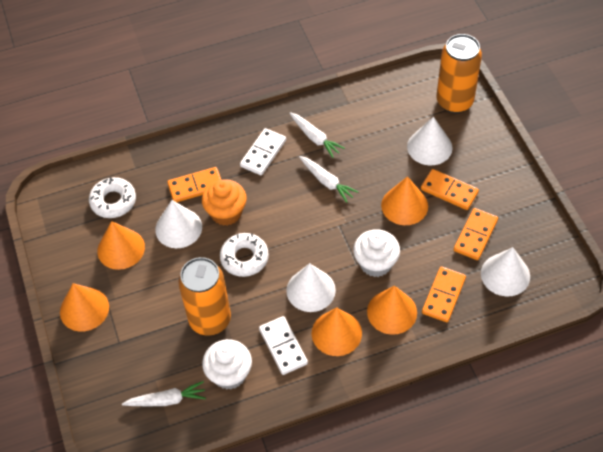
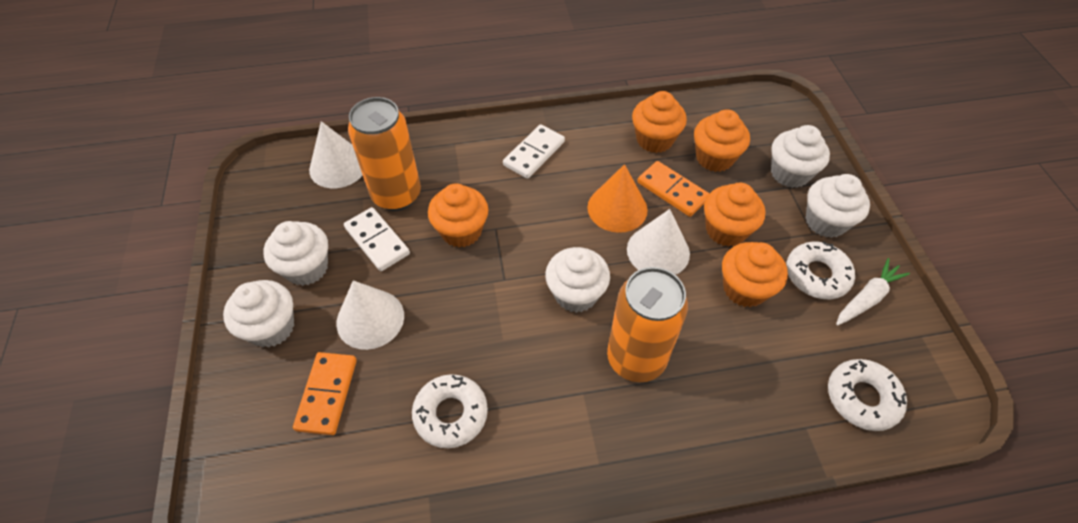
orange cone: [60,283,109,332] [97,221,145,270] [312,307,362,356] [367,286,417,335] [381,176,428,225] = 5 -> [587,164,648,233] = 1
orange cupcake: [202,179,247,226] = 1 -> [428,183,489,247] [632,91,687,153] [694,109,750,172] [704,183,765,247] [722,242,788,307] = 5
orange domino: [167,167,221,202] [421,169,479,210] [422,267,466,322] [454,208,498,260] = 4 -> [293,352,357,435] [637,161,709,217] = 2
white carrot: [122,381,206,406] [289,112,345,158] [299,156,358,203] = 3 -> [836,258,910,326] = 1
white cone: [155,200,202,248] [286,263,336,312] [407,117,452,165] [481,247,530,297] = 4 -> [309,121,362,188] [336,280,404,350] [627,209,690,275] = 3
white cupcake: [202,339,252,389] [353,229,400,277] = 2 -> [223,280,294,348] [263,221,328,286] [545,247,610,313] [771,125,830,188] [806,174,870,238] = 5
white donut: [89,177,136,218] [220,233,269,277] = 2 -> [412,374,488,448] [786,241,855,299] [828,359,907,431] = 3

